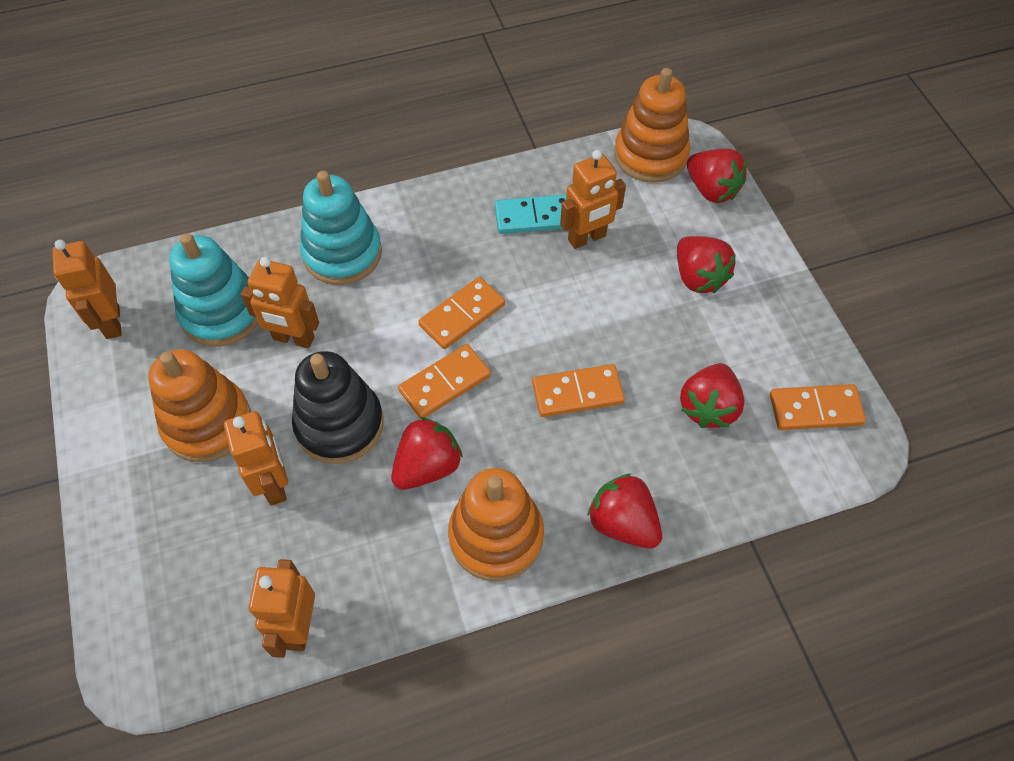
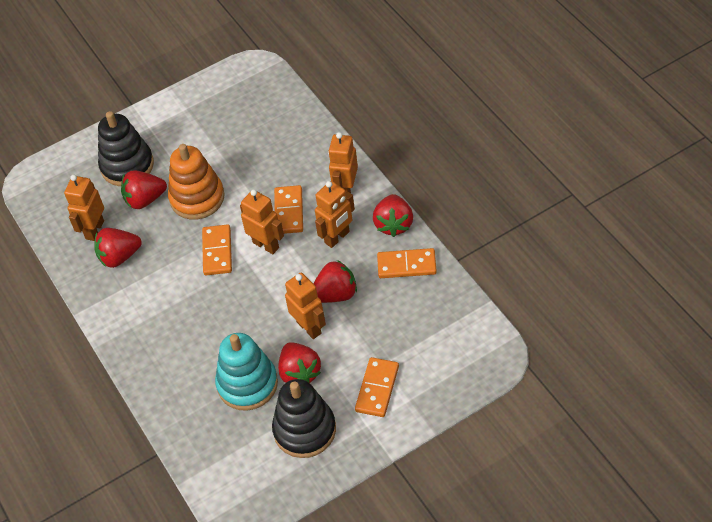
black stacking toy: [292,351,384,464] = 1 -> [98,111,154,186] [272,379,336,458] = 2
orange stacking toy: [148,349,251,462] [448,468,544,581] [614,68,690,183] = 3 -> [168,144,225,220] = 1
turquoise domino: [495,194,566,234] = 1 -> none = 0
turquoise stacking toy: [169,233,259,347] [300,171,382,285] = 2 -> [215,333,278,411] = 1

